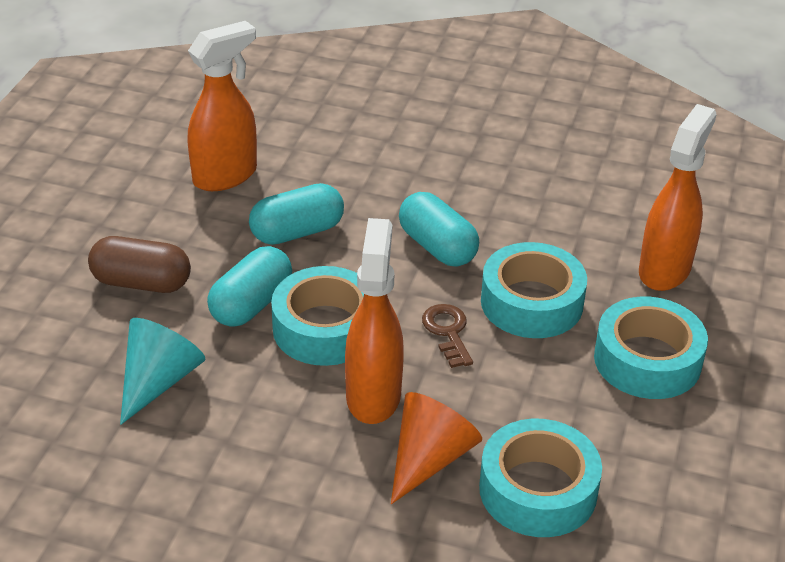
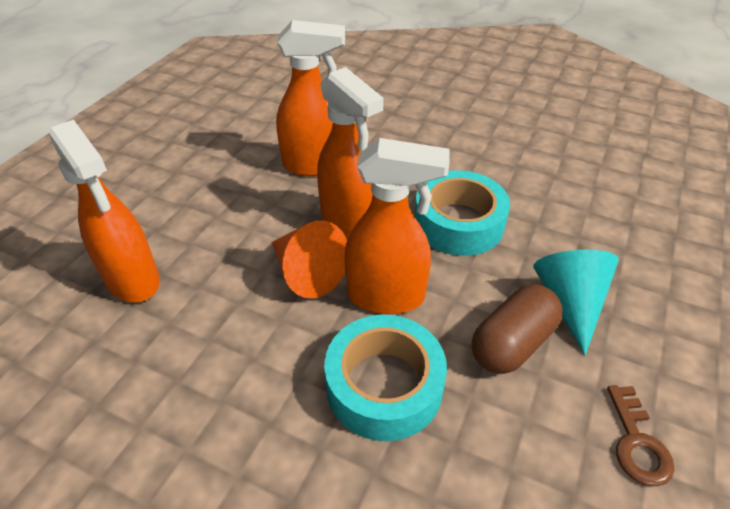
orange spray bottle: [188,21,257,191] [345,218,404,424] [639,104,717,291] = 3 -> [49,120,160,303] [276,20,345,177] [317,67,384,239] [344,138,450,314] = 4
turquoise capsule: [207,246,292,326] [249,183,344,245] [399,192,479,266] = 3 -> none = 0
turquoise tape: [271,266,364,366] [479,419,602,537] [481,242,587,338] [594,297,708,399] = 4 -> [324,315,447,441] [414,170,510,256] = 2

